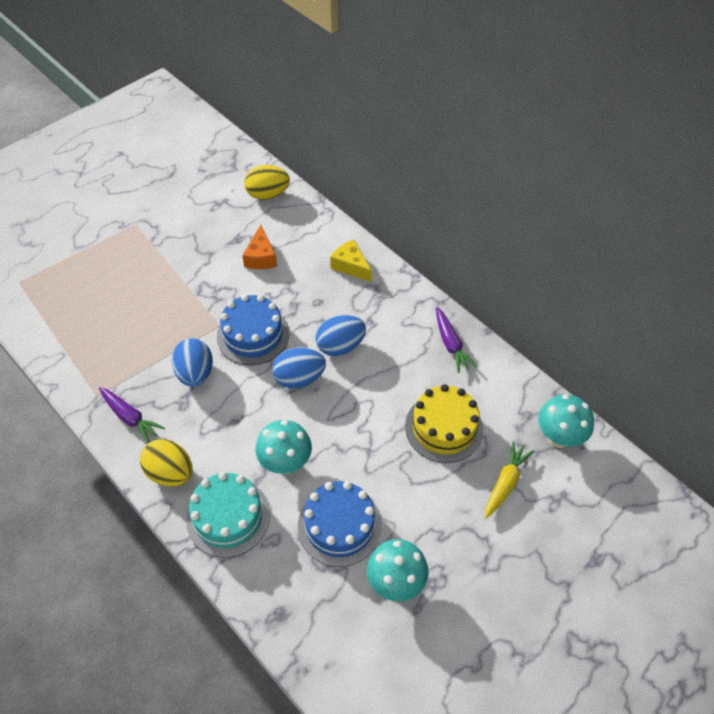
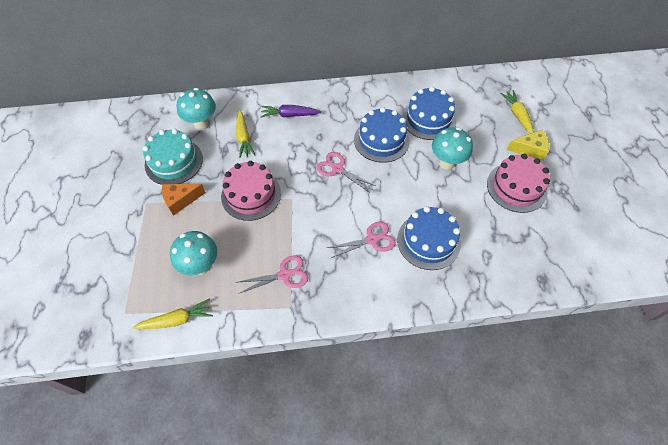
blue cake: [217,294,289,365] [298,481,382,567] = 2 -> [354,107,410,163] [397,206,461,270] [402,87,456,140] = 3
blue egg: [172,338,213,387] [272,347,326,388] [315,315,366,356] = 3 -> none = 0
pink cake: none = 0 -> [221,161,281,221] [487,154,550,213] = 2
pink scissors: none = 0 -> [238,255,308,294] [316,152,376,193] [327,222,396,258] = 3
purple carrot: [99,387,165,443] [436,307,477,373] = 2 -> [260,105,321,118] = 1
yellow cake: [405,384,483,463] = 1 -> none = 0
yellow carrot: [485,441,534,518] = 1 -> [133,299,213,329] [236,110,256,158] [500,90,534,134] = 3
yellow egg: [140,439,193,486] [244,165,290,200] = 2 -> none = 0

